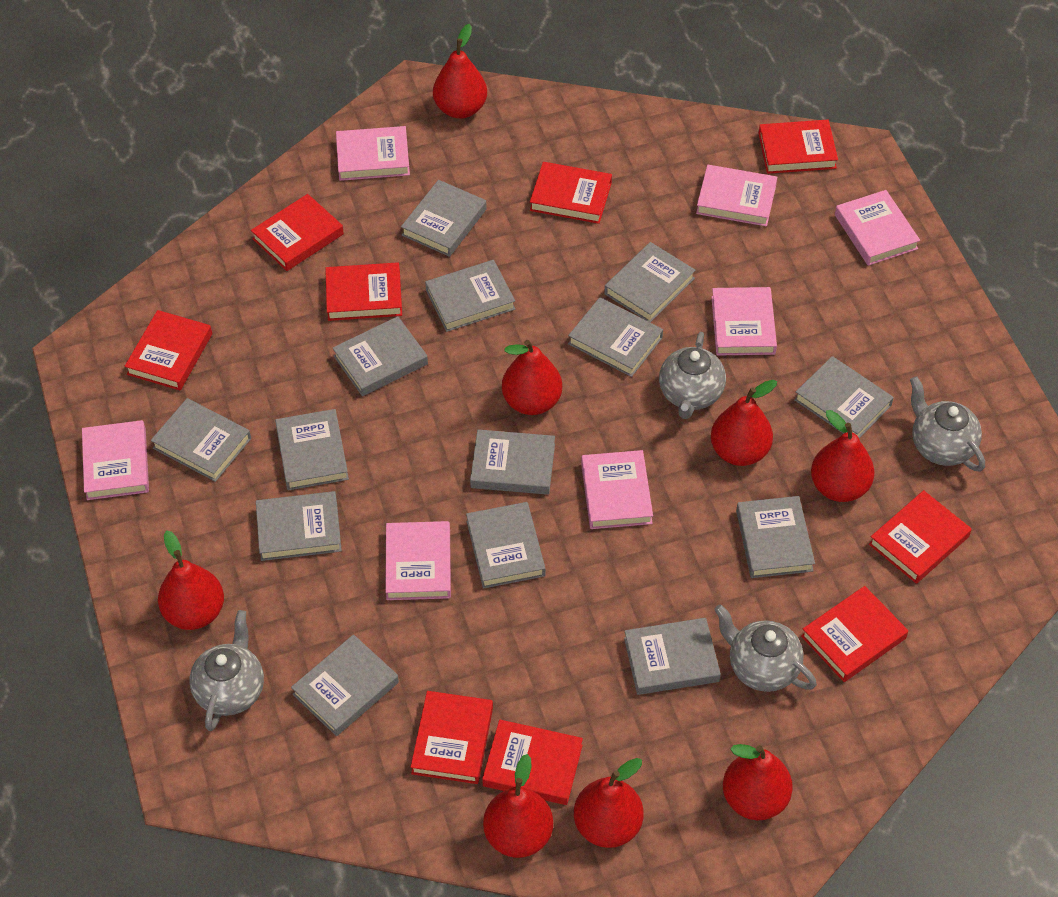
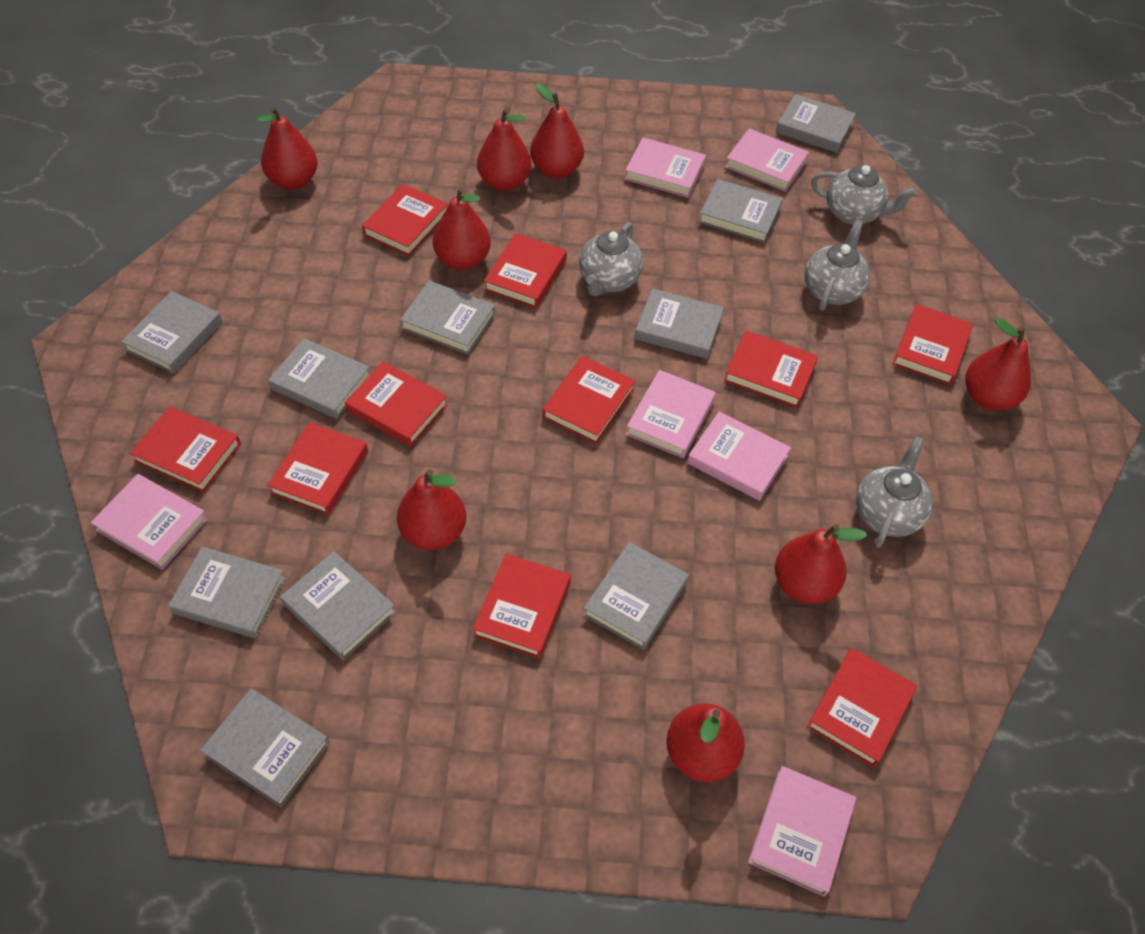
grey book: [151,398,251,482] [256,491,342,561] [275,409,349,490] [291,634,399,736] [332,316,428,396] [401,180,487,257] [425,260,515,332] [466,502,545,588] [470,429,555,495] [568,297,663,377] [604,242,696,322] [624,618,721,695] [736,496,815,578] [794,356,894,438] = 14 -> [121,291,222,374] [168,547,286,638] [200,689,329,807] [268,338,370,419] [280,551,396,660] [400,281,495,355] [583,542,689,650] [635,288,724,359] [699,179,783,243] [776,94,856,153] = 10
pink book: [82,420,149,500] [336,126,410,181] [385,521,451,600] [581,450,653,529] [696,165,777,226] [711,287,777,356] [835,190,920,266] = 7 -> [91,474,208,570] [625,138,706,198] [626,370,716,458] [687,412,791,501] [725,128,809,192] [748,766,856,896] = 6
red book: [124,310,212,390] [251,194,344,271] [325,262,402,321] [411,691,493,784] [482,720,583,805] [530,162,612,224] [758,120,838,174] [801,586,908,682] [869,490,972,584] = 9 -> [130,406,241,492] [267,422,368,515] [345,361,448,447] [362,184,448,256] [473,553,571,658] [484,233,567,308] [542,356,636,444] [724,331,818,408] [807,648,917,767] [892,304,973,385] = 10

